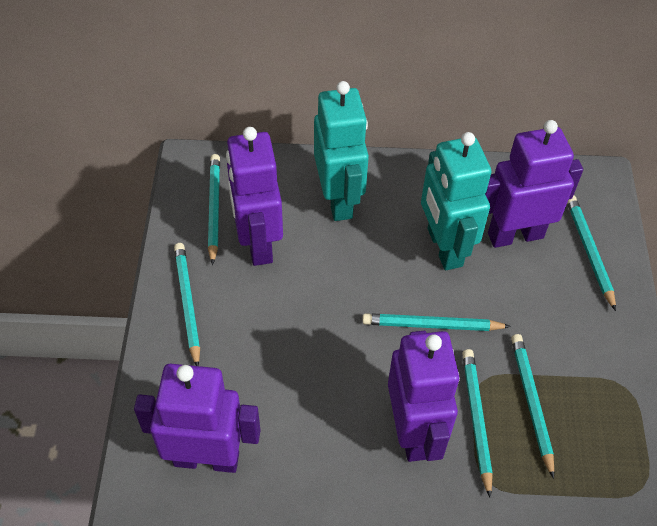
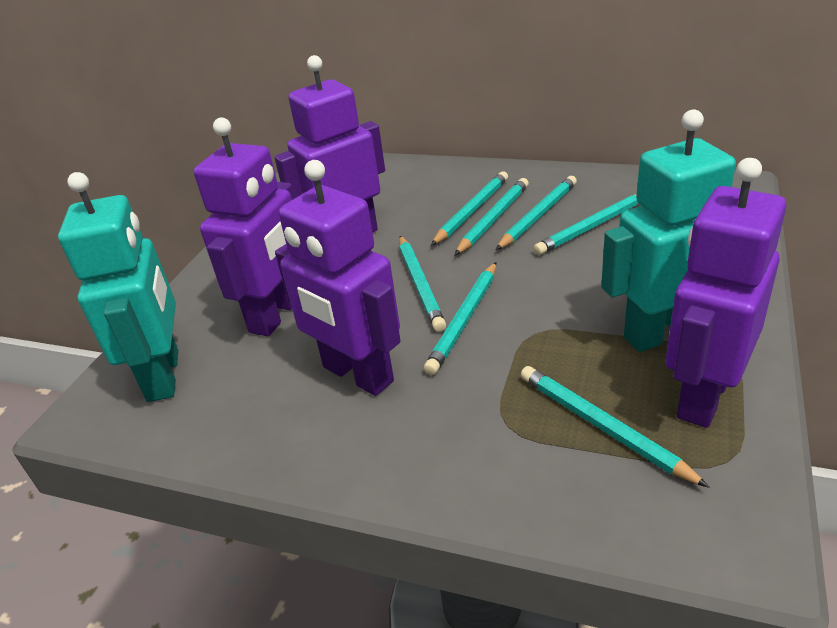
turquoise pencil: [174,243,200,366] [208,154,220,265] [362,313,511,331] [462,349,493,497] [511,334,554,479] [567,196,616,311] = 6 -> [399,236,446,332] [424,262,496,375] [431,171,508,246] [455,178,529,255] [496,176,577,250] [521,366,710,488] [533,194,639,255] = 7

